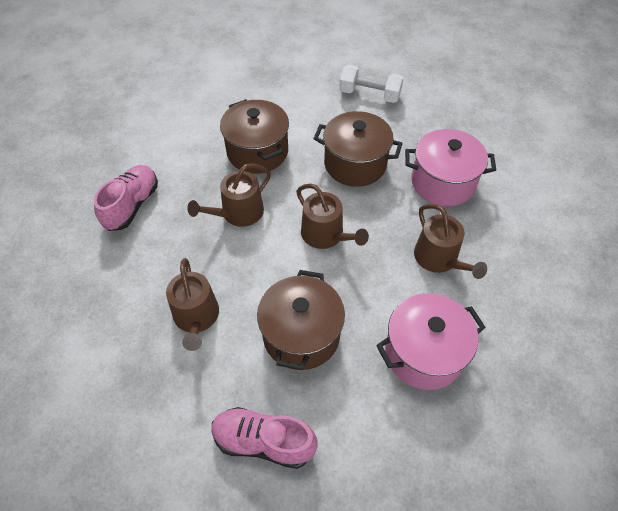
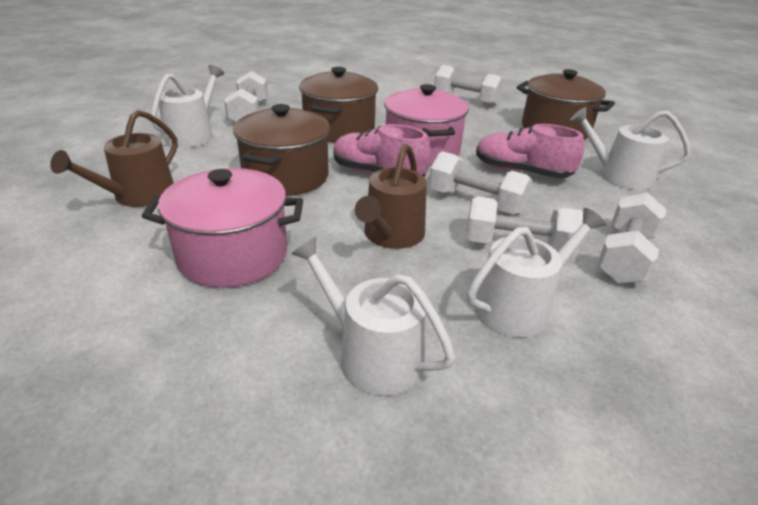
brown watering can: [166,258,219,351] [187,163,271,227] [296,184,369,249] [414,204,487,279] = 4 -> [50,110,178,207] [355,144,427,249] = 2
white dumbbell: [339,65,404,103] = 1 -> [224,71,268,123] [429,151,533,215] [434,65,504,107] [466,197,583,256] [597,192,667,284] = 5
white watering can: none = 0 -> [151,65,224,148] [291,237,455,396] [467,208,606,337] [570,107,691,190] = 4

